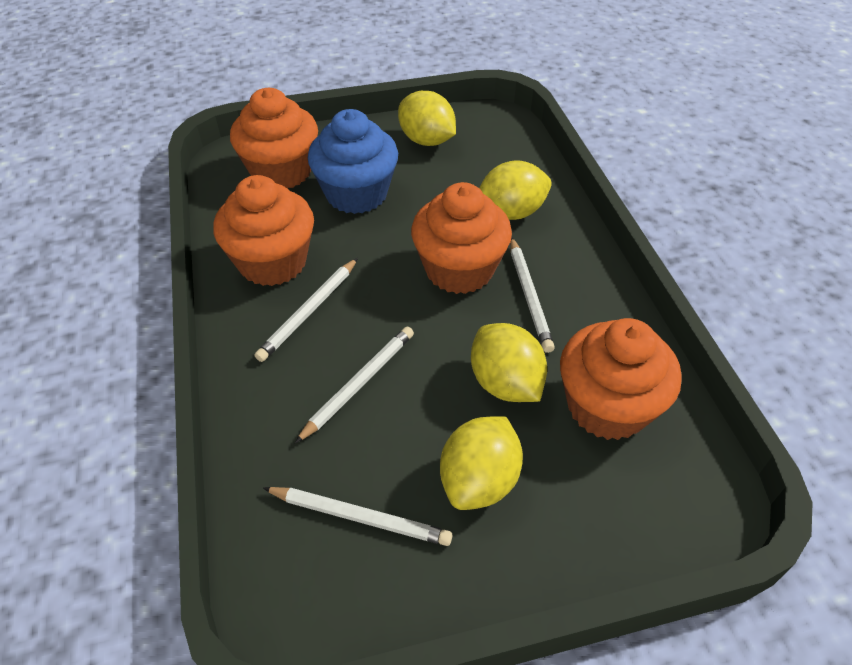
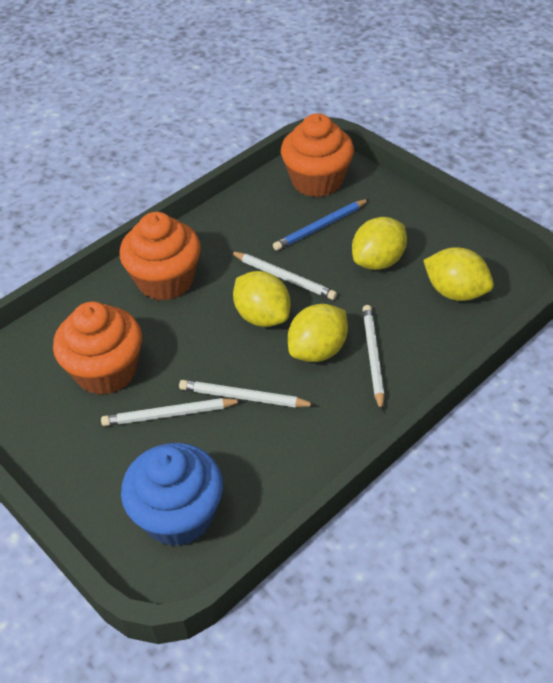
blue pencil: none = 0 -> [273,199,369,251] = 1
orange cupcake: [213,175,314,286] [230,88,318,189] [411,182,512,294] [560,318,682,440] = 4 -> [53,302,142,395] [120,212,201,301] [281,113,354,197] = 3

